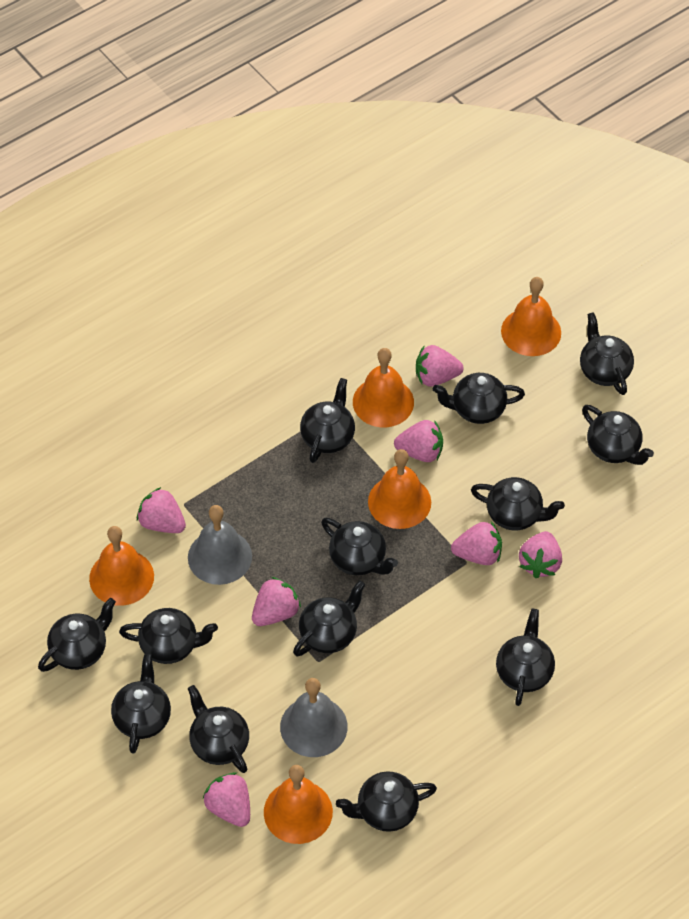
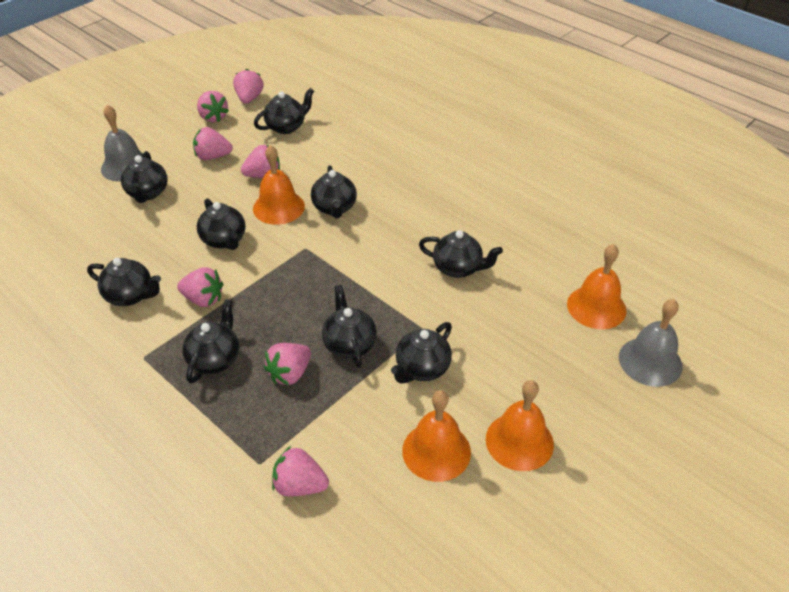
black teapot: [38,598,116,672] [111,653,171,754] [119,608,218,664] [188,685,249,773] [293,581,365,656] [300,378,355,463] [321,518,398,575] [336,771,437,832] [433,373,525,424] [471,477,565,530] [496,609,555,706] [580,312,634,395] [582,405,654,465] = 13 -> [87,258,161,306] [121,151,167,203] [182,299,239,383] [197,198,246,250] [254,88,314,134] [311,166,357,218] [322,285,377,368] [391,322,452,383] [419,230,503,278] = 9
orange bell: [89,526,154,606] [264,765,333,844] [353,348,414,427] [368,449,431,529] [501,277,561,356] = 5 -> [253,145,305,225] [402,390,471,482] [486,380,554,471] [567,244,627,329] = 4

